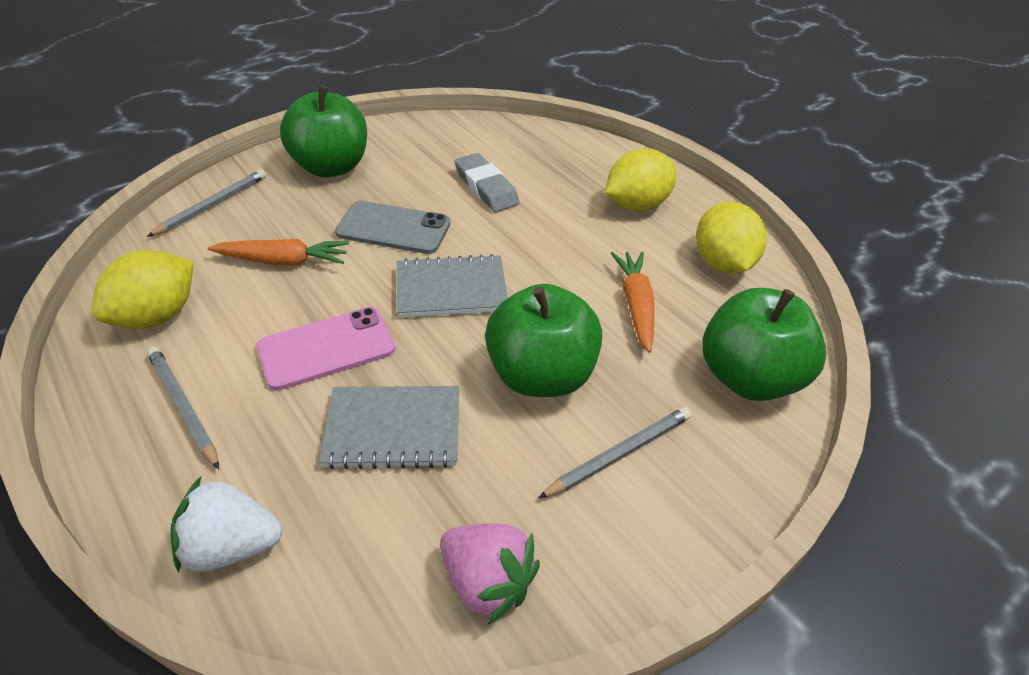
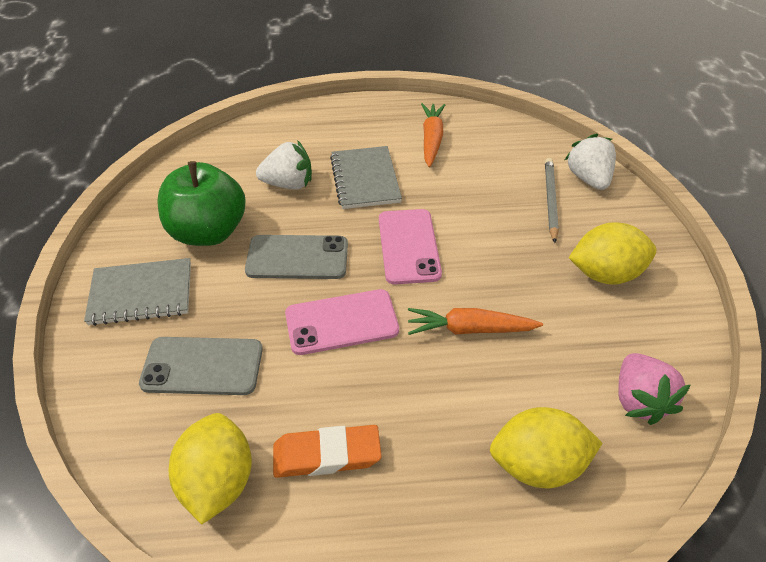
green apple: [280,85,367,177] [485,284,602,397] [703,288,826,401] = 3 -> [157,161,245,246] = 1
grey eraser: [454,153,519,212] = 1 -> none = 0
grey pencil: [147,170,266,237] [147,346,219,469] [538,407,692,498] = 3 -> [545,158,559,243] = 1
grey phone: [335,201,450,254] = 1 -> [139,337,263,395] [245,235,348,279] = 2
orange eraser: none = 0 -> [273,425,381,478] = 1
pink phone: [256,307,395,391] = 1 -> [285,289,399,355] [379,209,442,285] = 2
white strawberry: [171,477,282,573] = 1 -> [256,140,312,190] [565,134,616,190] = 2

